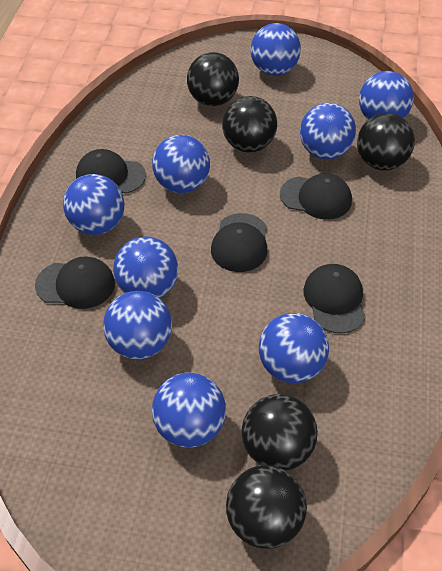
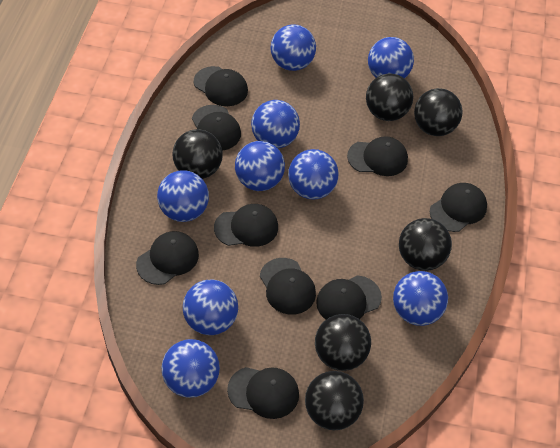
black ball: [187,52,239,106] [222,96,277,152] [226,465,307,549] [242,394,318,471] [357,113,415,170] = 5 -> [173,129,223,179] [305,371,364,430] [315,314,371,371] [366,73,413,121] [399,218,452,271] [414,88,462,136] = 6
black cap: [35,256,115,309] [76,149,146,194] [211,213,267,272] [280,173,352,220] [303,264,366,333] = 5 -> [136,231,199,285] [192,105,241,151] [194,66,248,106] [214,204,278,247] [227,367,299,419] [260,258,316,315] [316,275,382,319] [347,136,408,176] [430,183,487,232] = 9

